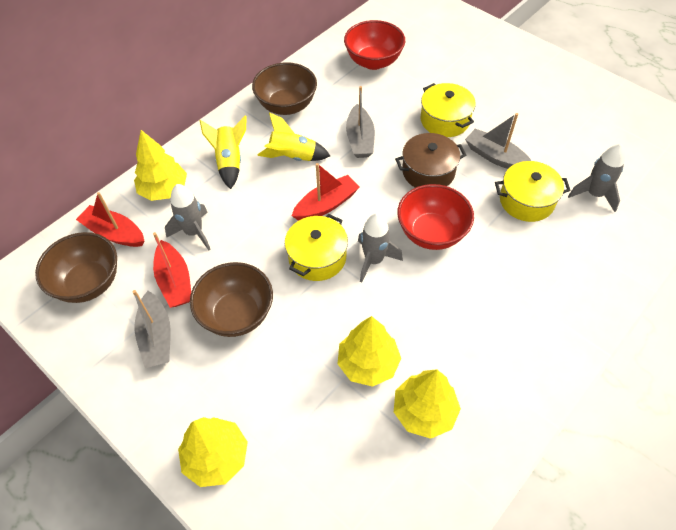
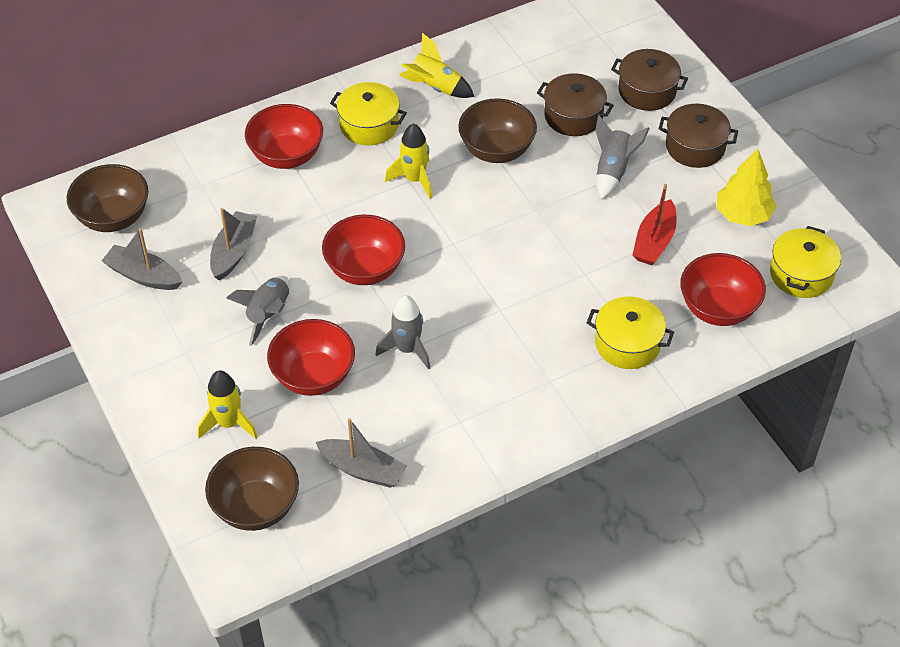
brown pot: [395,133,466,188] = 1 -> [537,73,614,136] [611,49,688,111] [659,104,738,168] = 3
red boat: [76,192,144,247] [153,232,191,308] [292,163,359,221] = 3 -> [632,184,677,265] = 1
red bowl: [344,20,405,70] [397,184,474,250] = 2 -> [245,104,323,169] [267,319,355,396] [322,215,405,285] [680,253,766,326] = 4
yellow rocket: [200,115,246,189] [257,112,330,161] = 2 -> [198,370,258,439] [385,123,432,199] [399,33,474,98] = 3
yellow tree: [134,130,187,201] [178,417,248,487] [338,316,401,387] [394,369,461,439] = 4 -> [717,149,776,226] = 1

